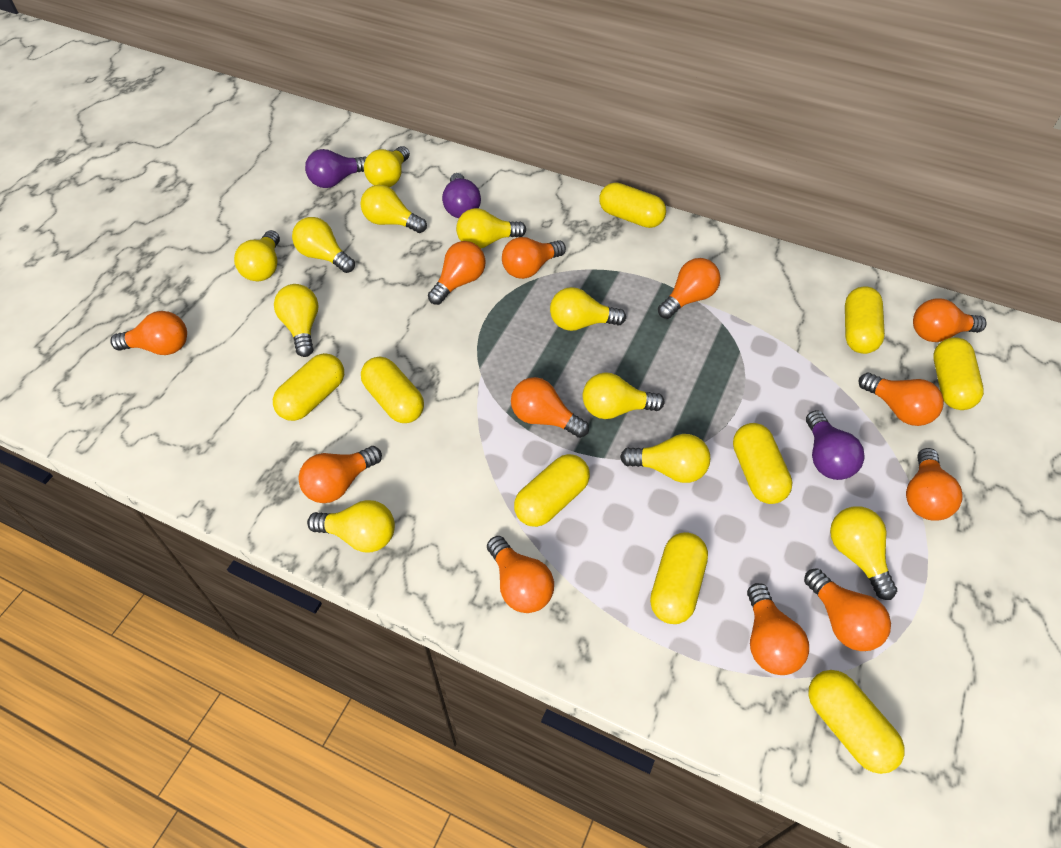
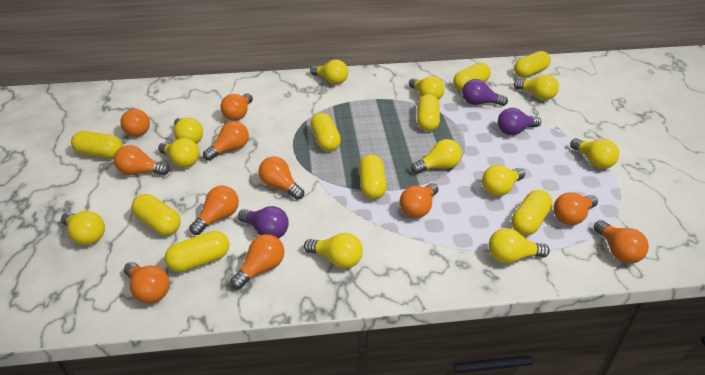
orange light bulb: [110,311,187,355] [298,446,382,503] [428,241,486,305] [487,536,554,613] [502,237,566,279] [511,377,589,438] [658,258,720,319] [747,583,809,675] [804,568,891,651] [858,373,944,426] [906,448,963,521] [913,298,986,342] = 12 -> [114,145,170,175] [120,108,150,137] [124,262,170,304] [189,185,239,235] [203,121,249,161] [220,93,253,121] [230,234,284,289] [258,157,304,200] [400,183,438,218] [554,192,598,225] [594,220,649,264] = 11

